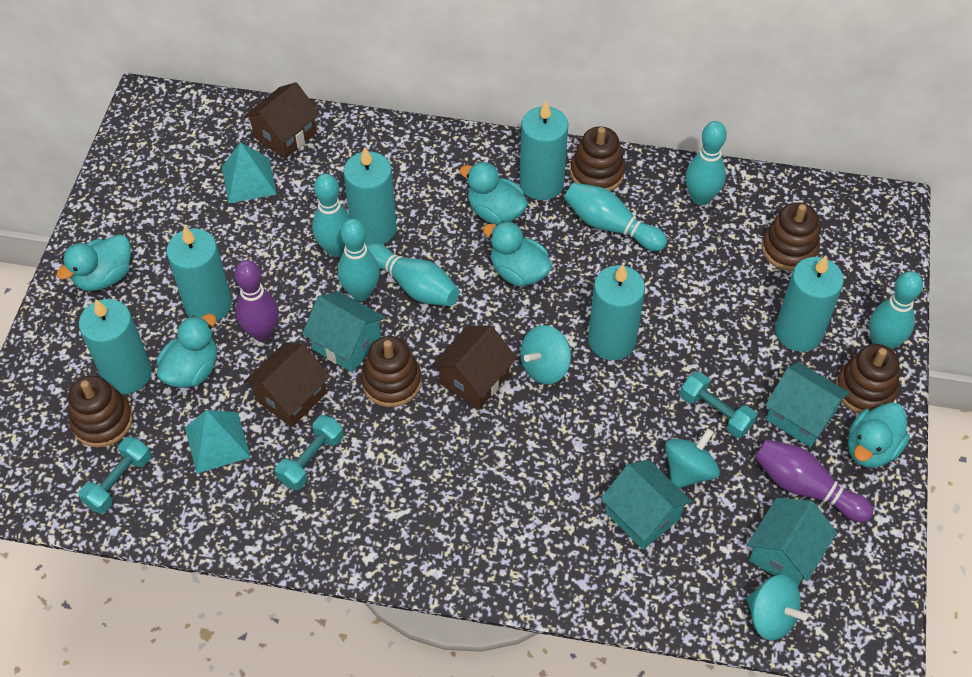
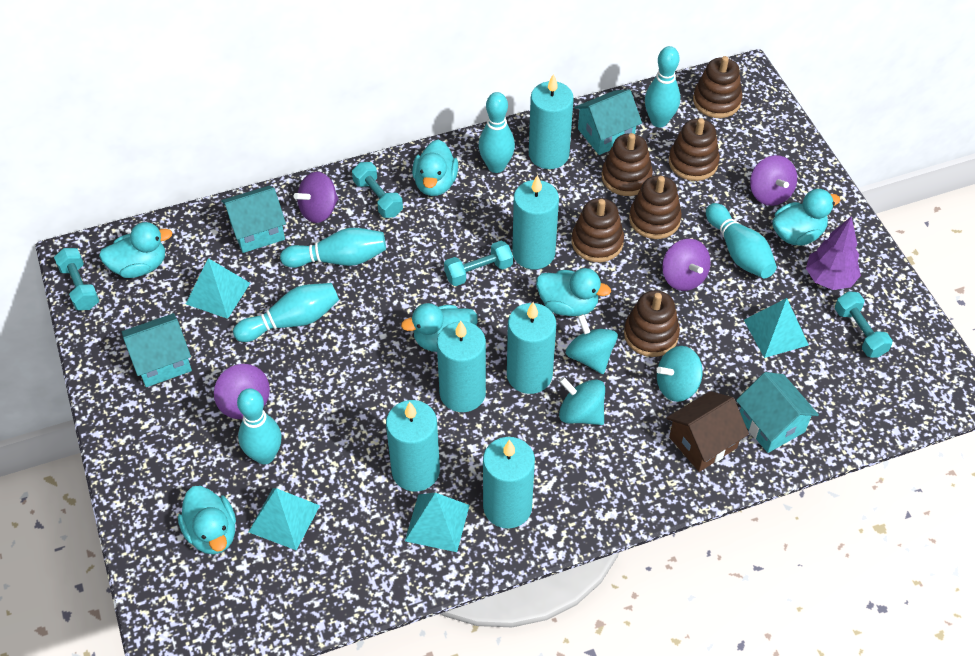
brown house: [244,82,320,159] [244,343,330,427] [432,326,517,409] = 3 -> [666,391,749,472] = 1
brown stacking toy: [68,375,133,448] [361,336,421,407] [570,127,625,191] [762,202,820,271] [836,344,899,414] = 5 -> [572,198,624,262] [602,133,653,196] [624,290,680,357] [629,175,682,239] [669,118,720,181] [693,56,742,118] = 6
purple bowling pin: [234,260,279,341] [755,439,873,522] = 2 -> none = 0
purple spinning top: none = 0 -> [214,364,270,419] [294,172,339,223] [662,239,711,291] [750,155,797,206] = 4
purple tree: none = 0 -> [806,216,861,290] = 1
turquoise duck: [56,234,131,291] [157,314,217,388] [459,162,528,225] [483,221,552,286] [848,402,910,468] = 5 -> [99,222,173,278] [178,486,236,554] [401,303,478,352] [412,139,458,196] [536,268,611,316] [772,189,840,246] = 6
turquoise dumbbell: [78,436,151,514] [275,415,344,490] [680,372,757,438] = 3 -> [54,248,99,310] [352,162,403,218] [444,241,513,286] [835,291,893,357] = 4
turquoise pyramid: [185,410,251,473] [222,142,277,203] = 2 -> [186,258,250,319] [249,488,320,550] [405,493,470,552] [744,298,809,358] = 4

